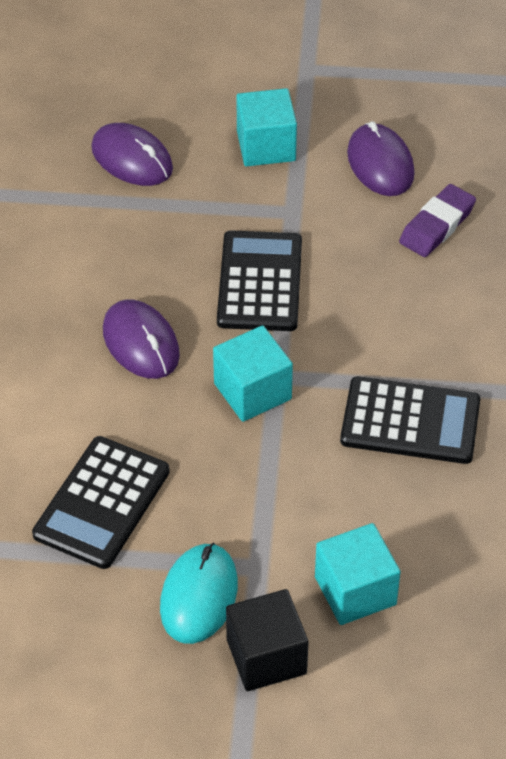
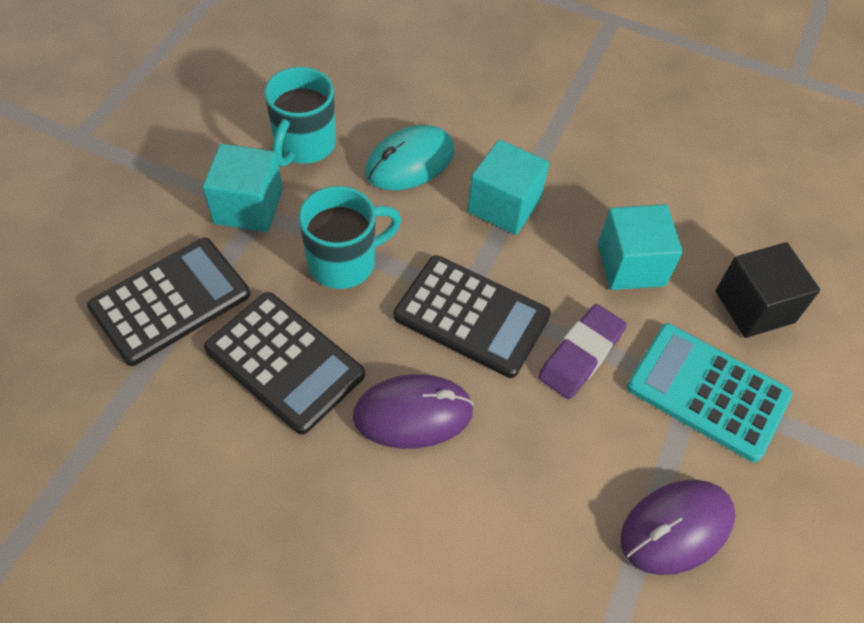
purple mouse: [91,123,173,186] [103,299,180,379] [347,121,415,196] = 3 -> [353,374,474,449] [620,480,735,575] = 2
turquoise calculator: none = 0 -> [626,323,793,462] = 1
turquoise mug: none = 0 -> [264,67,336,167] [299,186,402,289] = 2

